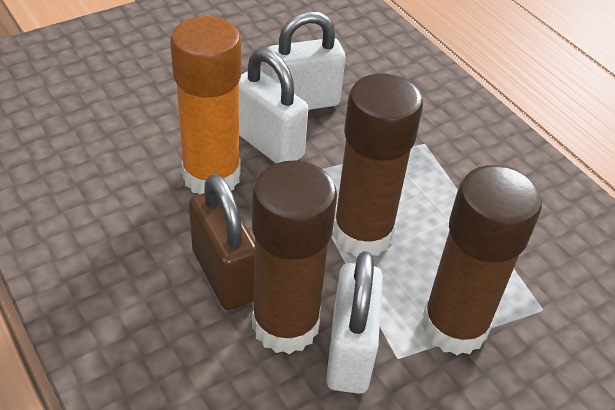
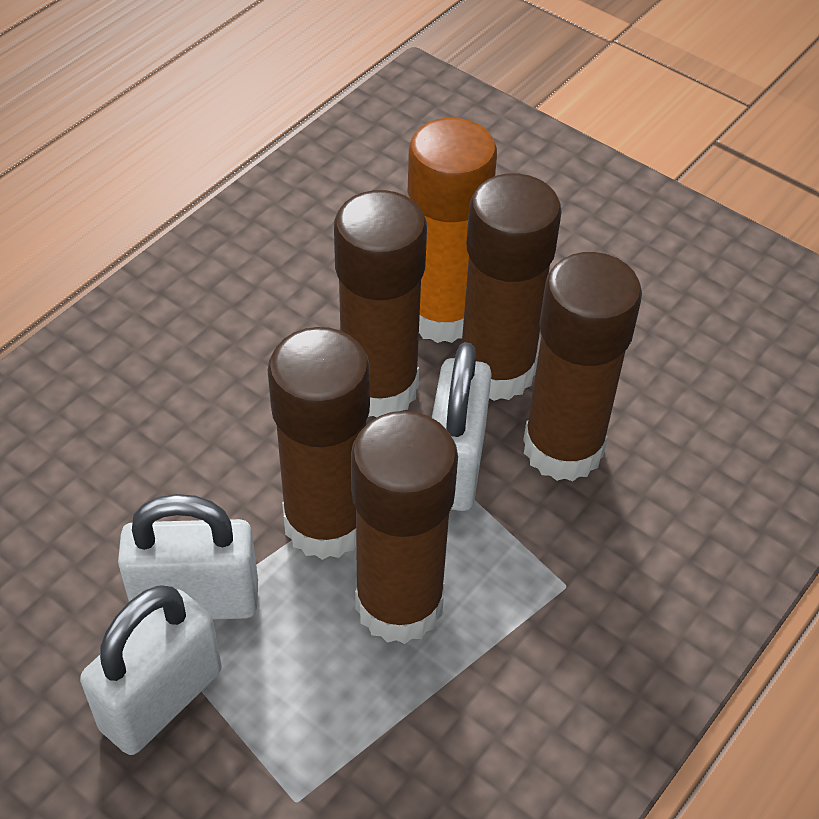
brown glue stick: [252,160,337,354] [333,74,423,257] [421,165,542,355] = 3 -> [268,327,370,560] [334,190,427,417] [351,411,458,644] [462,173,562,401] [523,252,642,481] = 5
brown padlock: [189,174,255,310] = 1 -> none = 0

